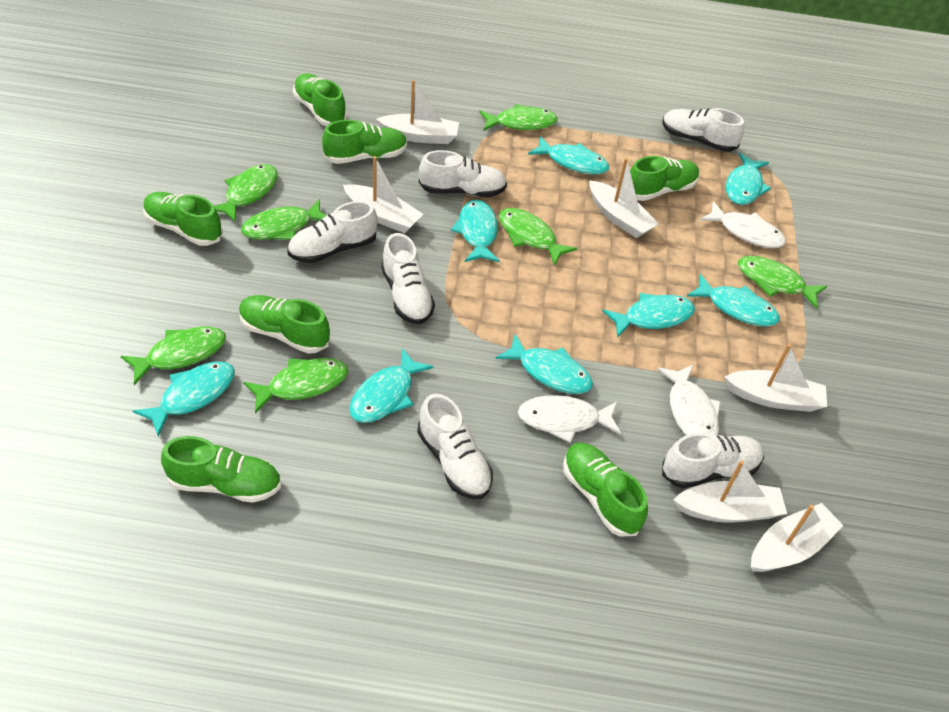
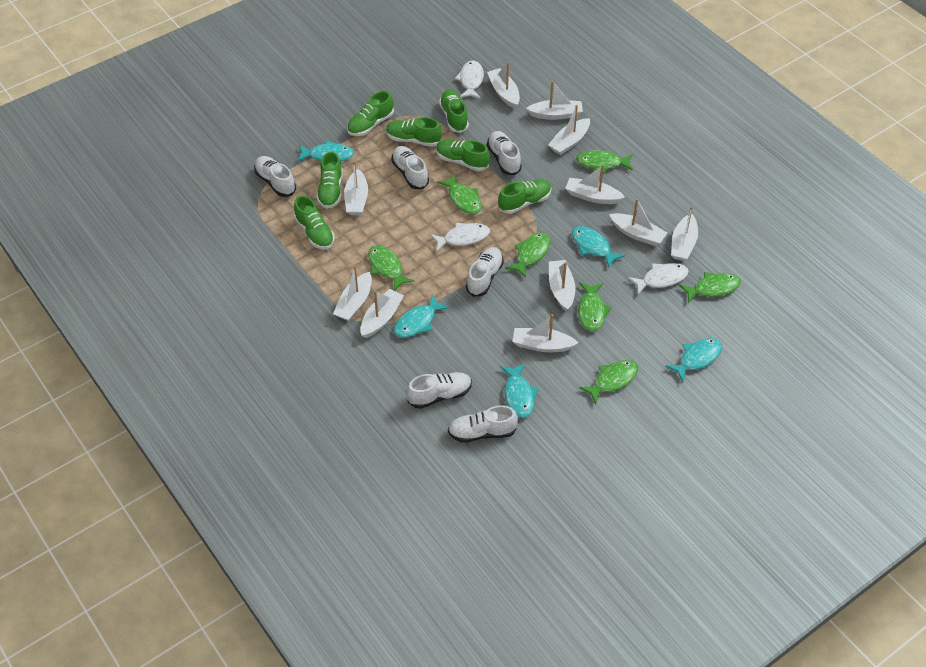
turquoise fish: [133,361,235,436] [349,348,434,423] [451,200,500,262] [496,334,593,394] [528,136,609,174] [603,293,695,338] [687,274,780,327] [726,153,771,205] = 8 -> [297,140,354,162] [394,294,449,338] [500,364,539,418] [572,226,625,268] [665,338,722,382] = 5
white boat: [343,156,423,233] [376,80,459,144] [589,158,659,238] [673,460,787,523] [724,344,827,412] [751,503,844,572] = 6 -> [333,265,372,321] [344,161,368,215] [360,289,404,338] [487,63,520,108] [512,314,578,352] [526,81,583,120] [548,105,590,155] [549,260,576,311] [565,165,625,204] [609,198,667,246] [671,206,698,261] = 11

